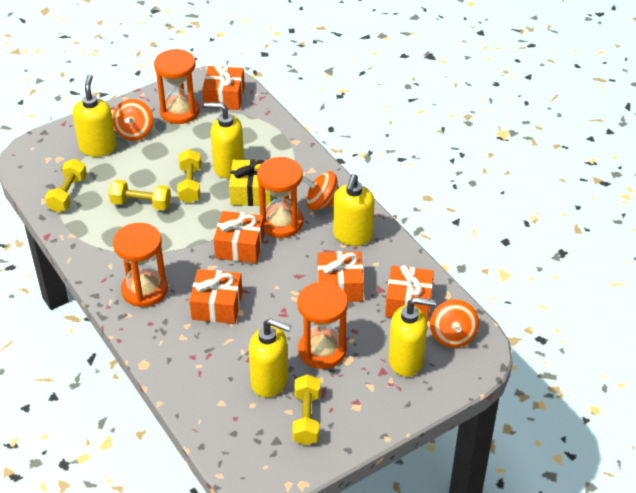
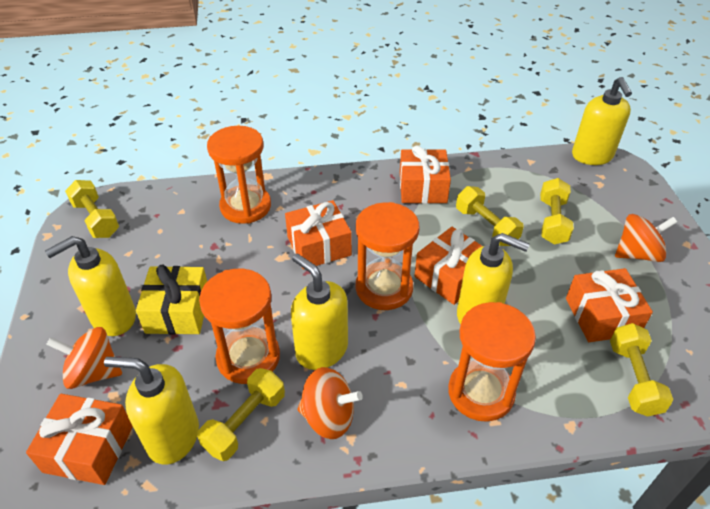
yellow dumbbell: [45,159,87,212] [109,180,171,210] [177,149,201,203] [292,374,320,445] = 4 -> [65,180,119,238] [197,368,285,461] [456,186,524,246] [540,178,574,245] [610,323,673,417] = 5

